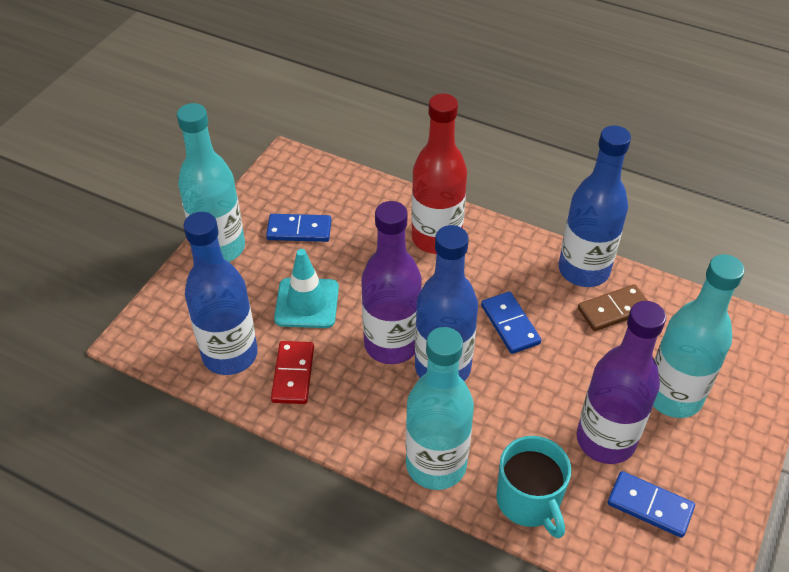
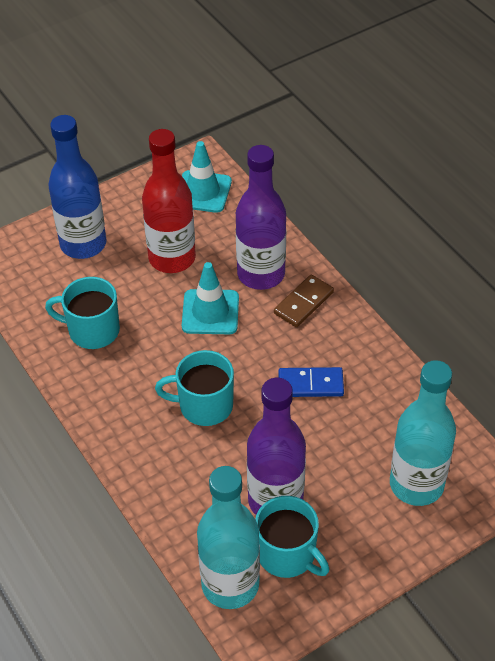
blue bottle: [183,212,258,375] [415,225,478,381] [559,126,631,287] = 3 -> [48,115,106,259] = 1
blue domino: [266,214,331,242] [481,292,541,354] [607,471,695,538] = 3 -> [278,367,344,397] = 1
red domino: [271,341,314,404] = 1 -> none = 0
turquoise bottle: [177,103,245,262] [405,327,474,490] [653,254,745,418] = 3 -> [197,466,260,609] [390,360,456,506] = 2
turquoise mug: [496,436,571,538] = 1 -> [45,277,120,349] [155,350,234,426] [255,496,329,578] = 3
turquoise traffic cone: [274,249,339,328] = 1 -> [182,141,232,213] [182,262,239,334] = 2

